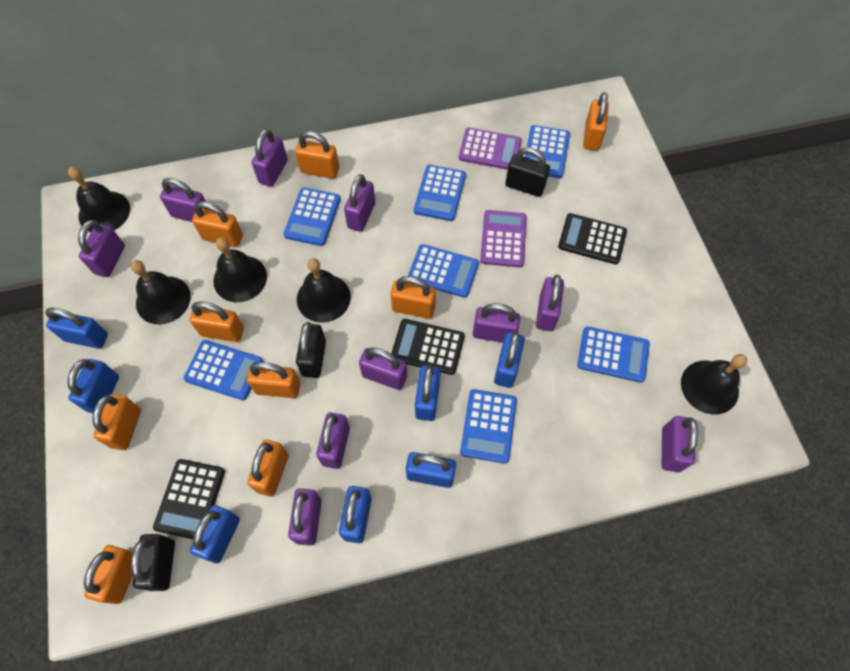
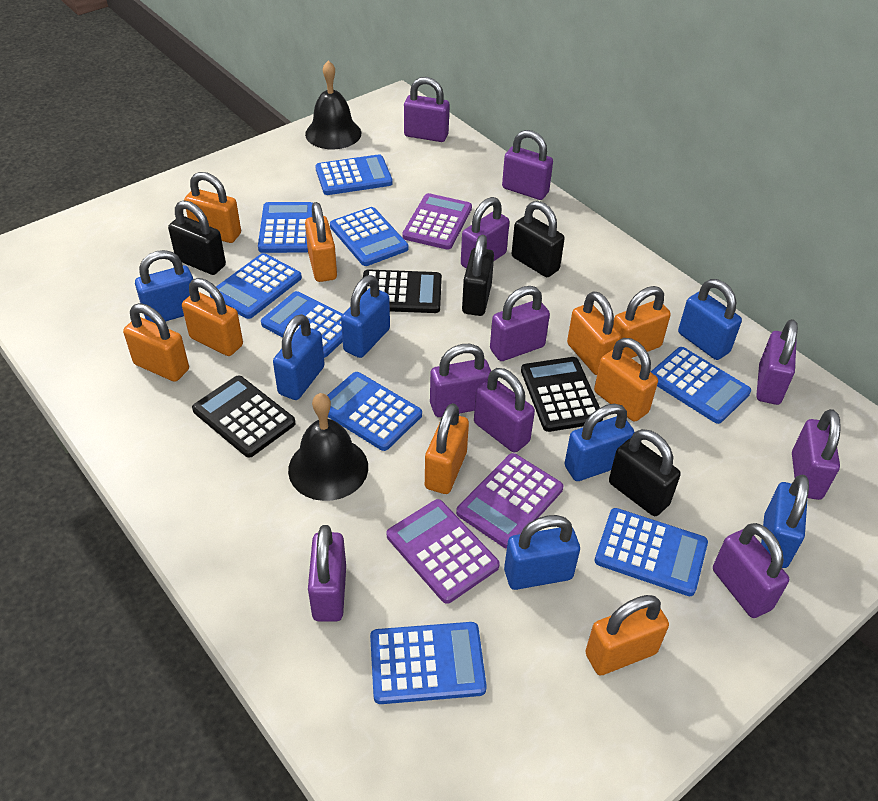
black bell: [68,167,130,233] [131,260,191,324] [213,237,267,302] [297,258,351,323] [681,354,747,415] = 5 -> [288,393,368,501] [305,60,361,149] = 2
black padlock: [131,534,175,591] [296,322,326,378] [505,147,550,197] = 3 -> [168,200,226,275] [462,235,494,316] [512,201,565,277] [609,429,681,516] = 4
blue calculator: [184,340,263,400] [284,187,340,246] [408,244,479,298] [414,165,466,221] [460,389,517,464] [525,125,570,178] [577,326,650,383] = 7 -> [210,253,302,319] [258,202,313,253] [261,291,343,358] [315,154,393,195] [327,372,422,451] [330,207,409,266] [370,622,487,704] [595,508,708,596] [651,347,751,424] = 9
purple calculator: [459,128,522,170] [480,210,527,267] = 2 -> [387,499,500,604] [402,193,472,250] [456,453,563,549] = 3

